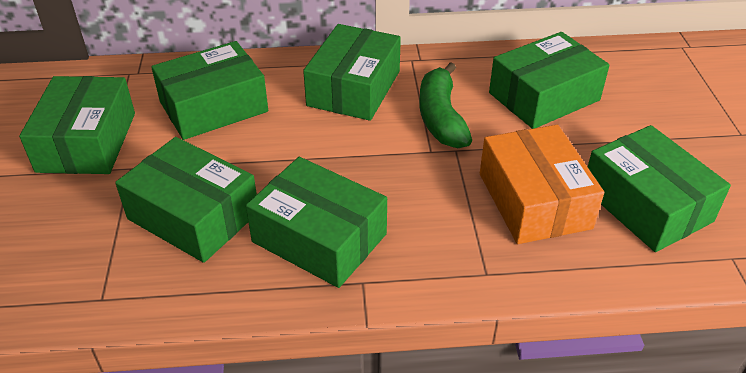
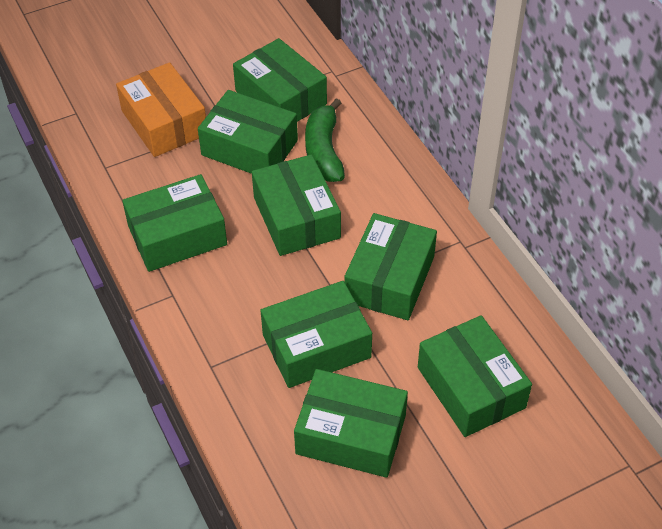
green box: [19,76,135,174] [115,137,257,263] [151,41,268,140] [246,157,387,288] [303,24,401,121] [489,32,610,129] [588,125,731,252] = 7 -> [122,174,227,272] [198,90,298,174] [233,38,327,122] [252,154,341,256] [260,281,372,388] [294,369,408,478] [345,213,437,320] [418,315,532,437] = 8

